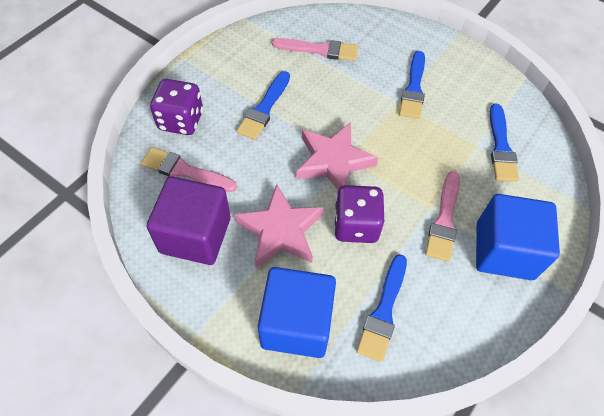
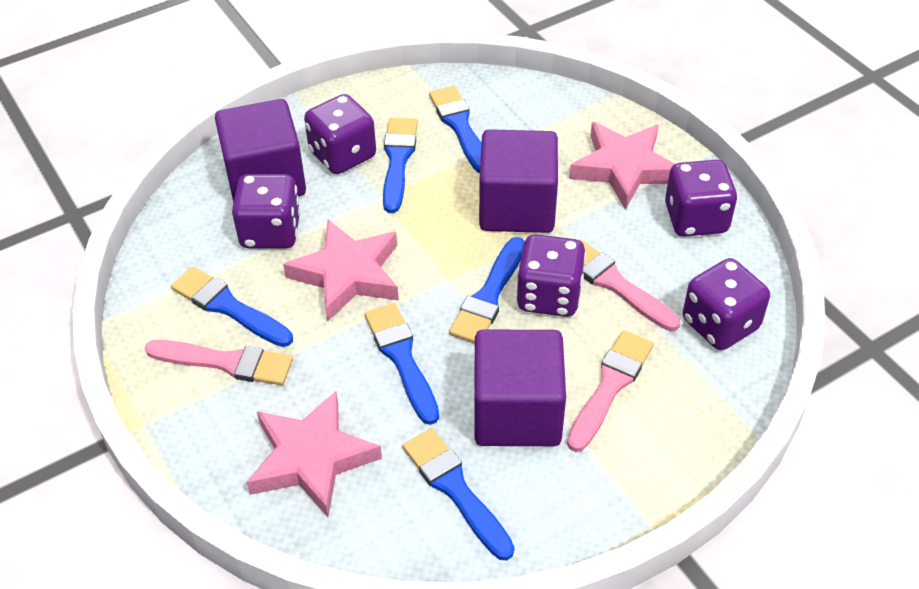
blue brush: [237,71,290,140] [357,254,407,362] [399,51,425,119] [490,103,519,182] = 4 -> [171,266,293,347] [365,303,439,425] [383,118,418,213] [403,428,515,560] [429,86,481,173] [449,237,525,344] = 6
blue cube: [258,267,336,358] [476,194,560,280] = 2 -> none = 0
pink star: [235,184,324,267] [296,122,379,190] = 2 -> [247,391,382,517] [283,219,399,321] [569,122,674,210] = 3
purple cube: [146,176,231,265] = 1 -> [215,99,306,203] [474,330,566,446] [479,129,558,233] = 3
purple dice: [150,79,203,135] [334,185,384,243] = 2 -> [232,174,301,249] [304,94,376,174] [517,234,586,317] [665,160,738,237] [683,258,770,350] = 5

